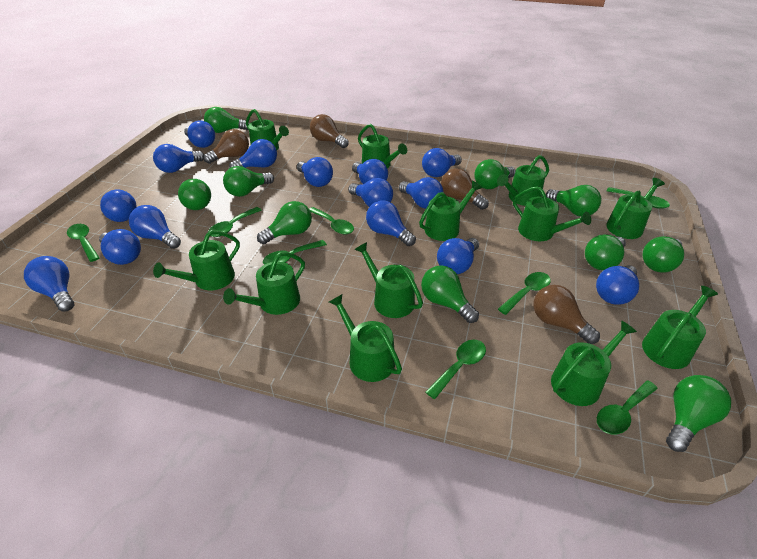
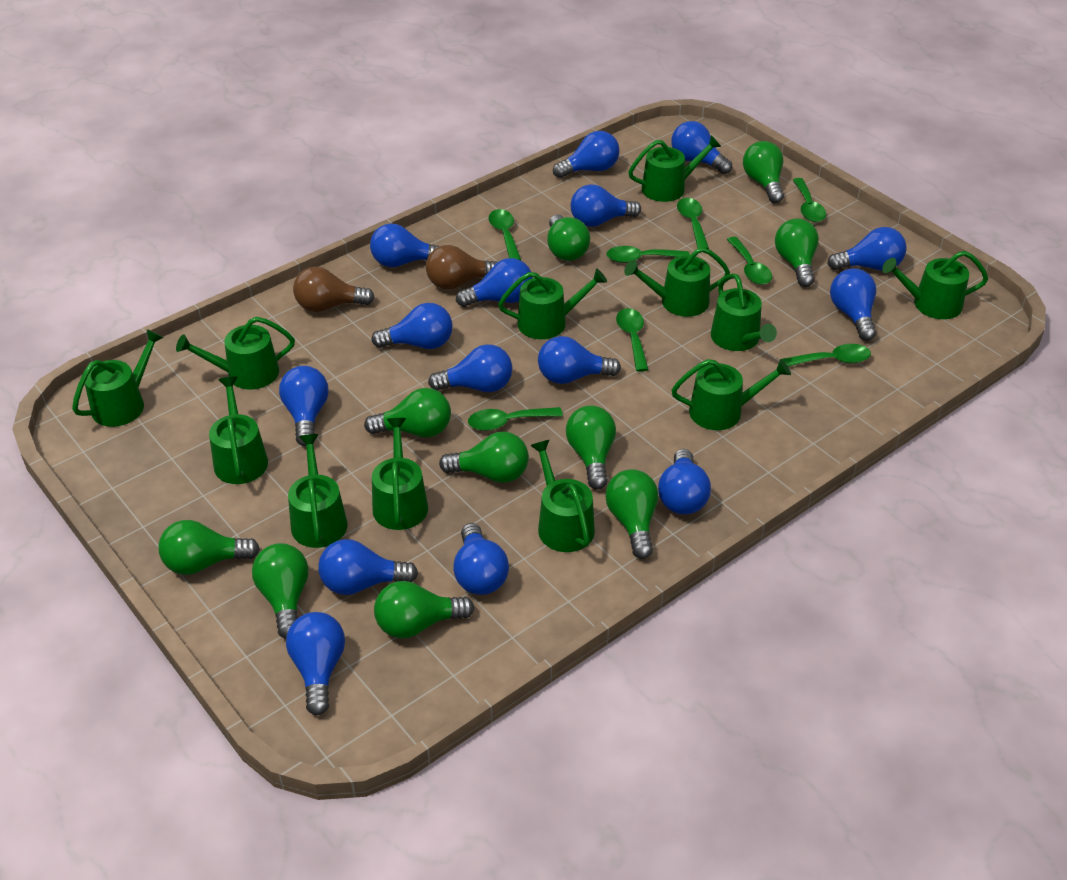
brown light bulb: [204,129,249,164] [310,114,349,148] [441,168,489,210] [533,285,600,344] = 4 -> [293,267,375,312] [426,245,497,290] = 2

